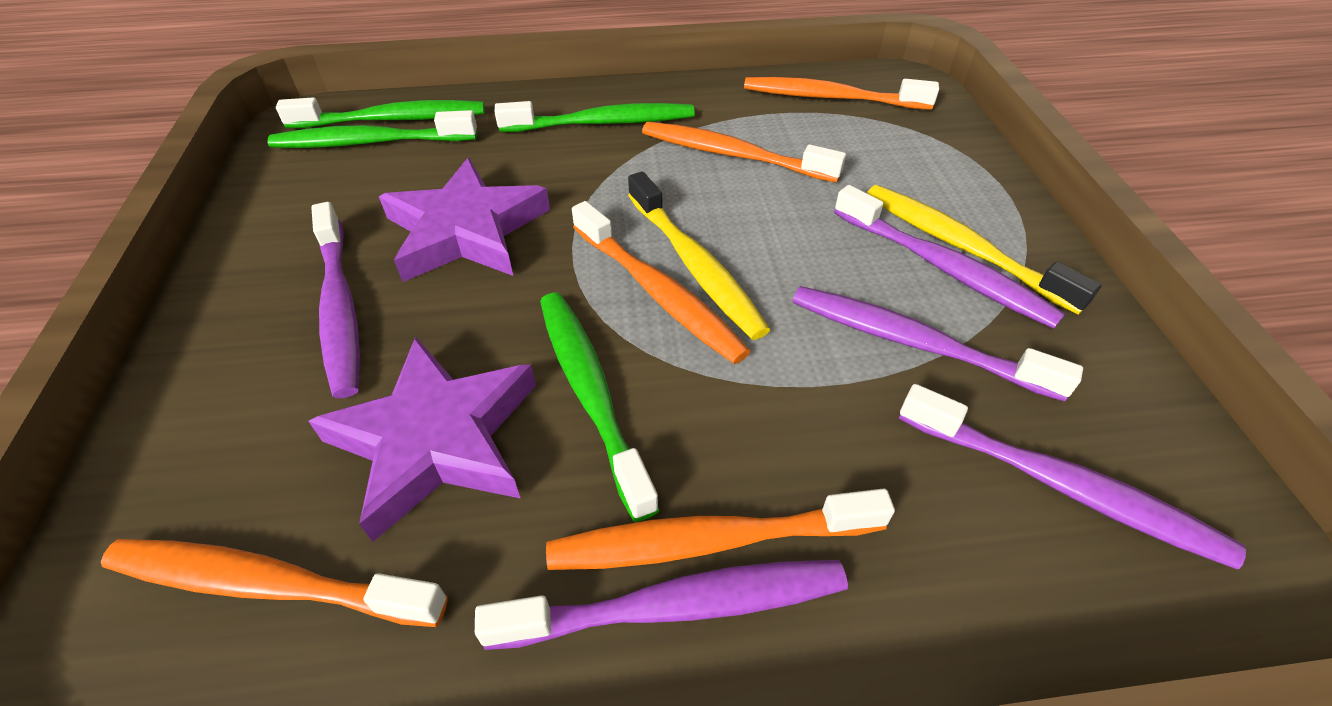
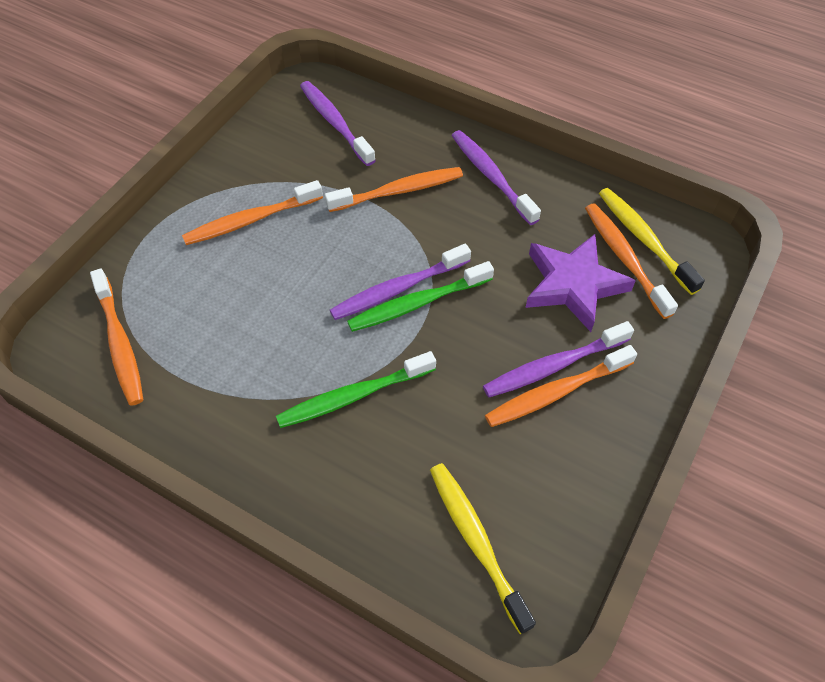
green toothbrush: [268,110,477,148] [276,97,485,128] [495,101,695,132] [540,292,659,522] = 4 -> [276,351,436,428] [347,261,494,332] = 2
purple star: [308,336,536,542] [379,158,550,282] = 2 -> [525,234,636,332] = 1
purple toothbrush: [311,202,360,398] [475,560,848,650] [793,286,1083,401] [834,185,1065,329] [899,384,1246,569] = 5 -> [300,81,376,166] [330,244,471,320] [452,130,541,225] [483,321,634,397] = 4

